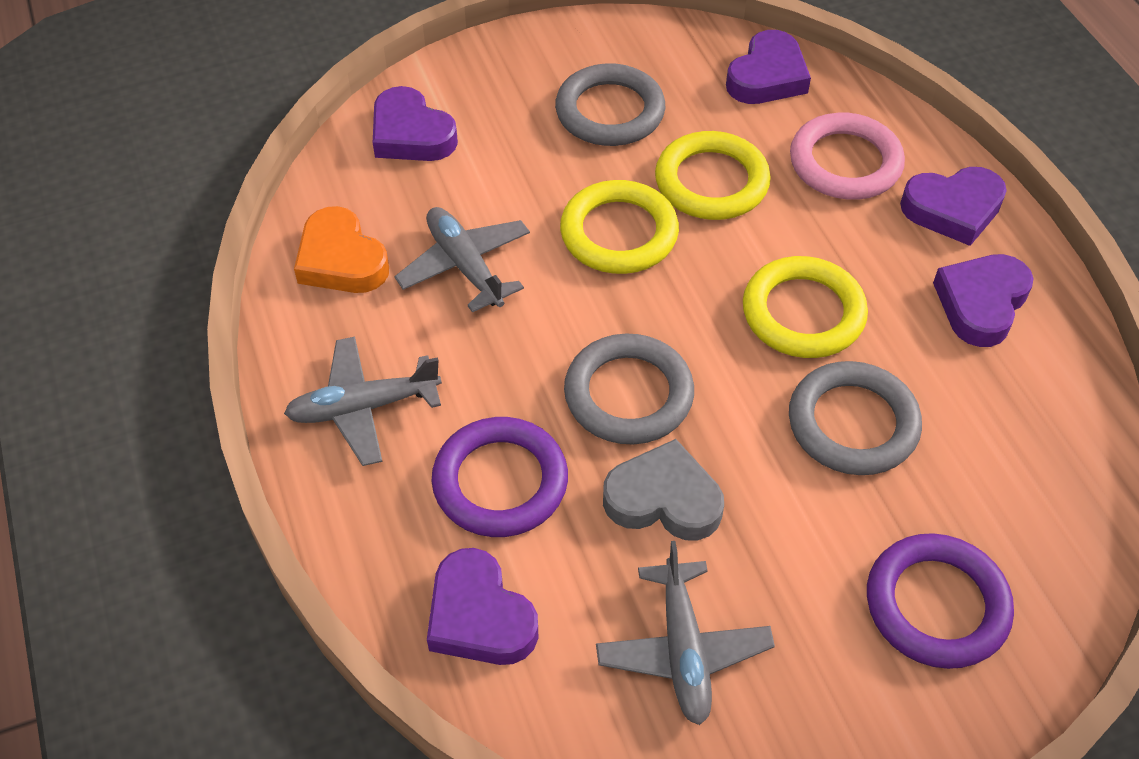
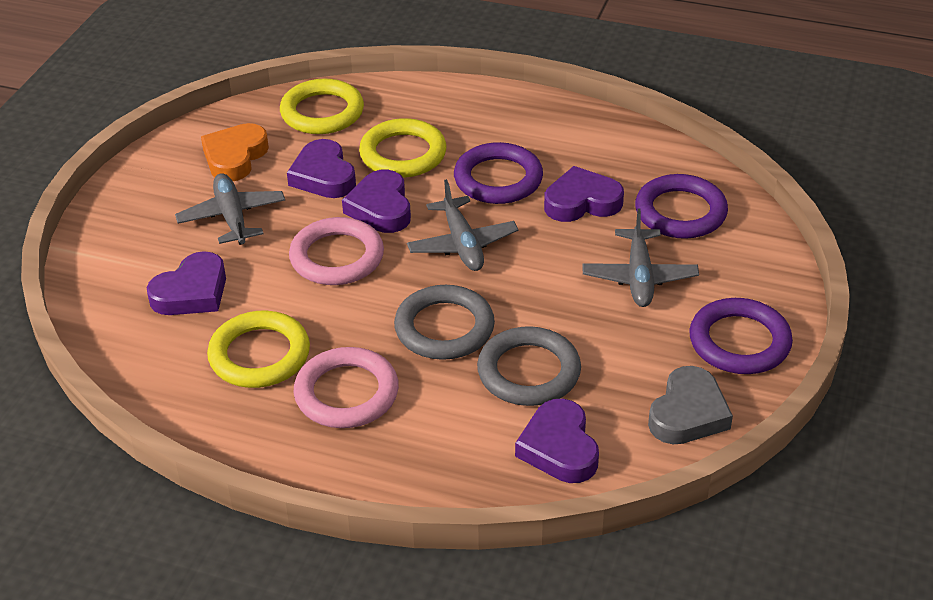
grey ring: [555,63,665,146] [564,333,694,444] [789,361,922,475] = 3 -> [394,285,495,360] [477,326,581,406] = 2
pink ring: [790,113,905,200] = 1 -> [289,217,384,285] [294,347,399,428] = 2
purple ring: [432,417,568,537] [867,533,1014,669] = 2 -> [454,142,543,204] [635,174,728,239] [689,298,793,374] = 3

